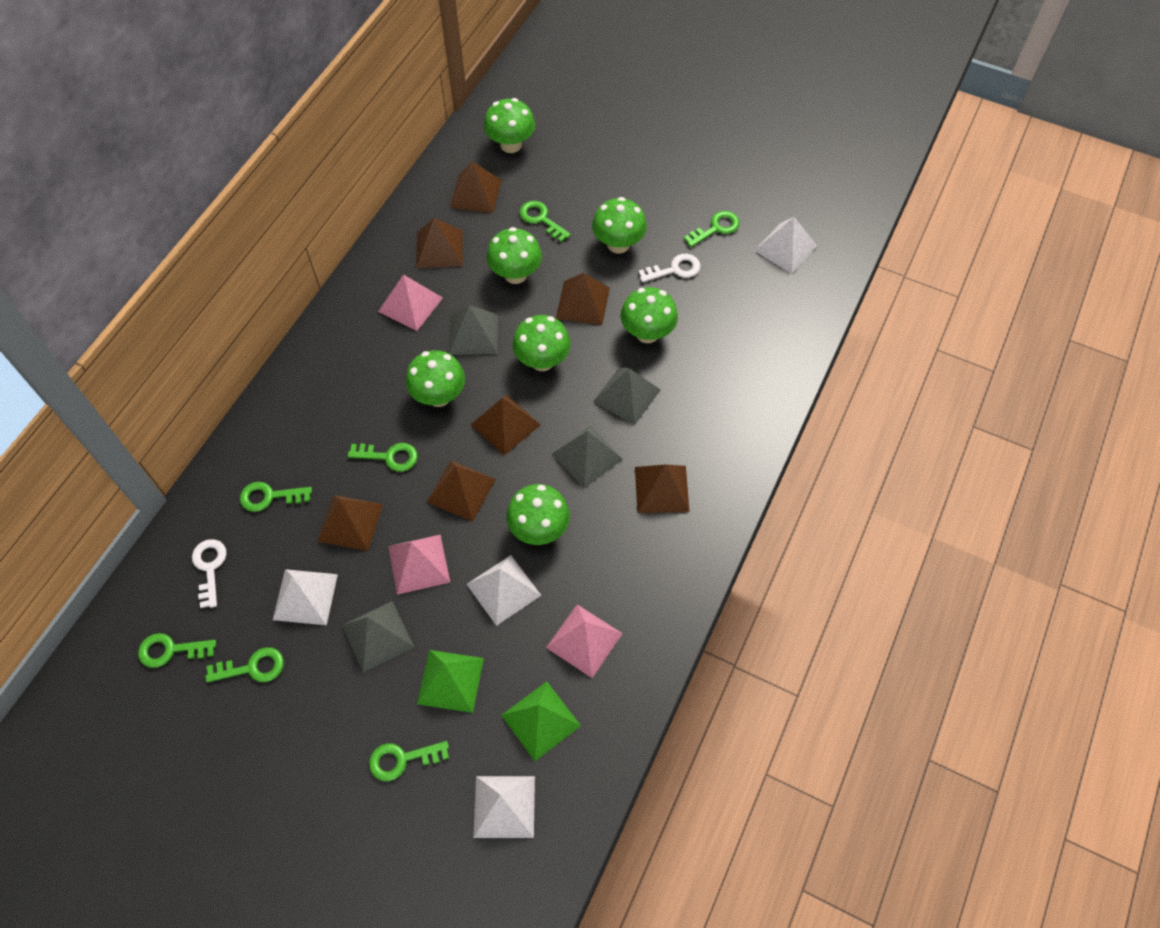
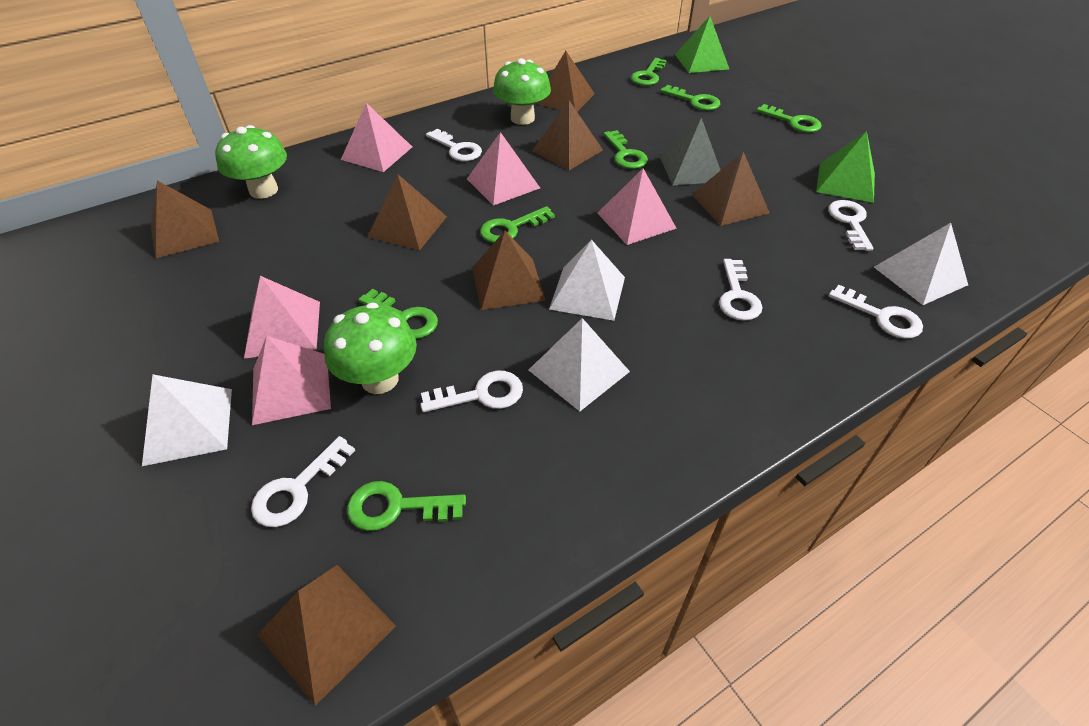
green mushroom: [406,350,465,407] [484,98,535,153] [486,227,542,284] [506,484,570,545] [512,315,571,371] [592,197,647,254] [621,287,678,343] = 7 -> [215,125,287,199] [324,303,417,394] [493,58,551,125] = 3
grey pyramid: [342,601,414,672] [449,305,498,355] [552,426,623,488] [593,367,660,425] = 4 -> [660,118,721,185] = 1
pink pyramid: [378,275,443,331] [388,534,450,595] [546,604,623,678] = 3 -> [244,276,320,359] [252,336,331,425] [341,103,412,172] [467,132,540,206] [597,169,677,245] = 5
white key: [192,539,227,608] [639,254,701,283] = 2 -> [251,436,355,527] [421,371,523,412] [426,129,482,161] [719,259,763,321] [828,200,874,251] [829,285,923,339] = 6

